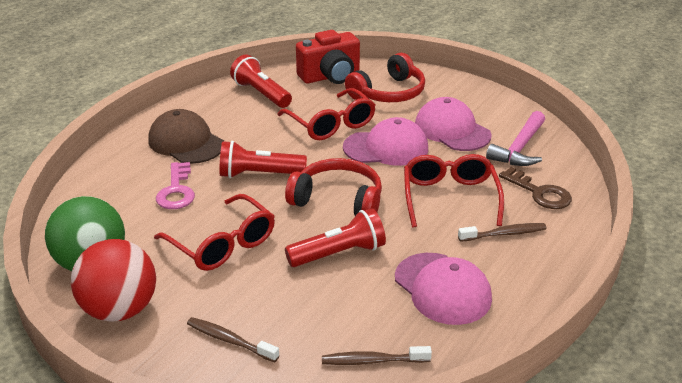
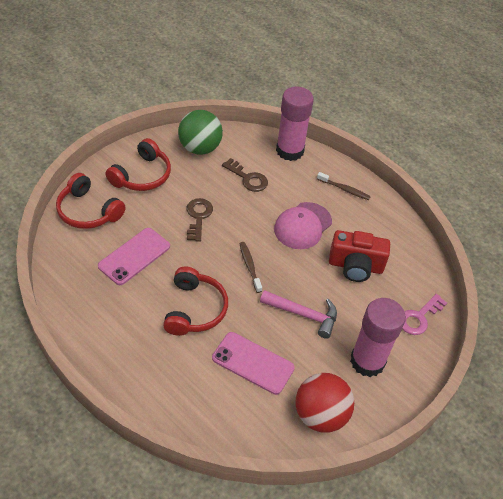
brown cap: [148,109,224,164] = 1 -> none = 0
brown key: [499,167,572,209] = 1 -> [186,198,213,242] [222,158,268,192] = 2
brown toothbrush: [187,317,279,362] [322,346,432,365] [458,223,547,242] = 3 -> [239,242,262,293] [317,172,371,200] = 2
pink cap: [343,117,428,166] [395,253,492,325] [415,97,492,151] = 3 -> [274,202,332,249] = 1
pink glue stick: none = 0 -> [276,87,314,161] [350,298,406,377] = 2
pink phone: none = 0 -> [98,228,170,285] [212,332,295,395] = 2
red flashlight: [219,141,307,178] [230,55,292,108] [285,208,386,267] = 3 -> none = 0
red glasses: [154,194,275,271] [277,88,376,140] [404,154,504,228] = 3 -> none = 0
red headphones: [285,158,382,216] [345,53,425,102] = 2 -> [56,173,125,229] [105,138,171,191] [163,267,228,336] = 3

